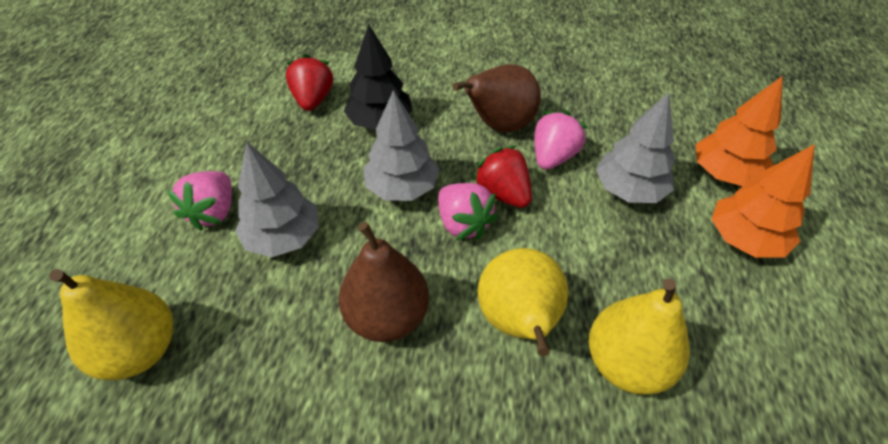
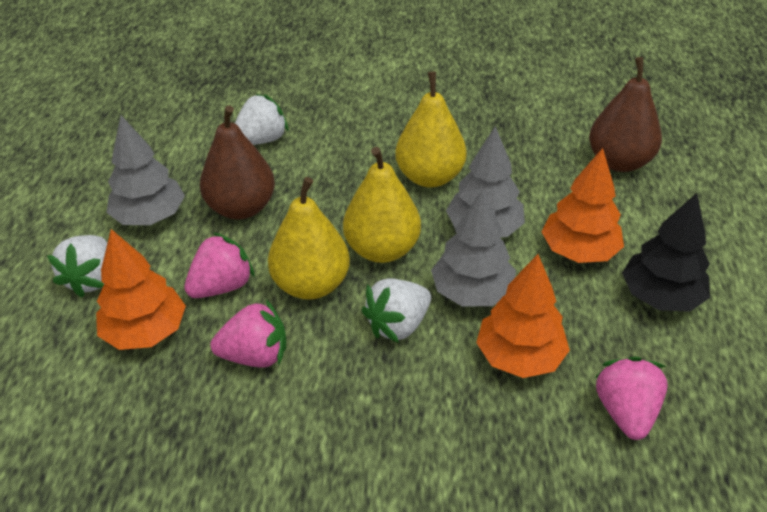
orange tree: [696,76,783,186] [712,144,815,258] = 2 -> [96,229,186,350] [476,254,570,378] [541,148,624,263] = 3
red strawberry: [286,54,334,111] [472,146,532,208] = 2 -> none = 0
white strawberry: none = 0 -> [47,235,107,298] [235,94,289,145] [361,278,431,343] = 3

